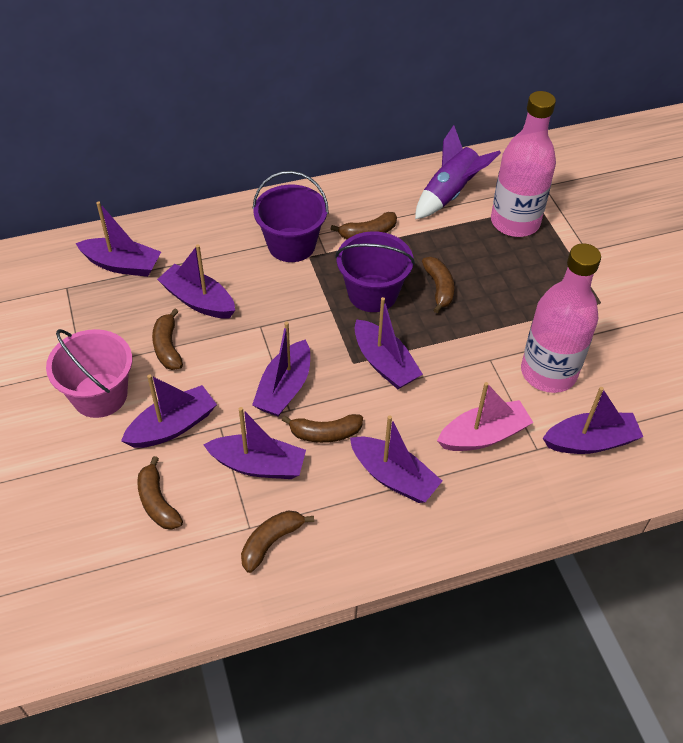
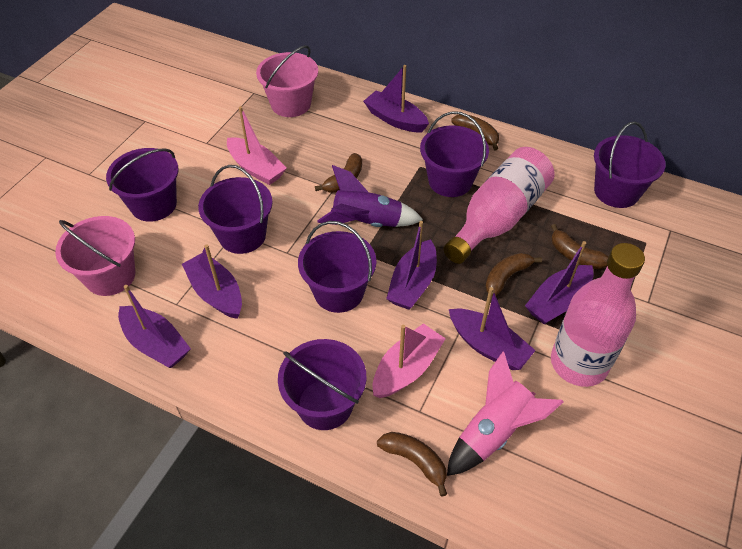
brown banana: [137,456,183,530] [152,308,183,370] [241,510,314,573] [282,414,363,443] [331,212,397,239] [422,257,455,313] = 6 -> [315,153,362,193] [377,432,447,497] [451,114,499,151] [485,252,542,296] [551,224,609,269] = 5
pink boat: [437,382,533,451] = 1 -> [227,106,287,185] [373,323,446,398] = 2
pink bucket: [46,329,132,418] = 1 -> [55,216,135,296] [256,45,318,117] = 2
pink rocket: none = 0 -> [447,352,564,476] = 1
purple boat: [76,201,161,277] [121,374,217,448] [157,244,235,318] [203,407,306,479] [252,322,310,417] [350,415,442,503] [355,297,423,389] [543,387,643,454] = 8 -> [118,285,191,368] [182,244,242,319] [363,65,429,132] [386,221,437,310] [449,287,536,370] [525,241,594,324] = 6
purple bucket: [253,171,329,262] [335,231,415,312] = 2 -> [106,148,179,222] [198,165,273,254] [278,339,366,430] [298,221,376,313] [420,111,489,197] [594,121,665,208] = 6

